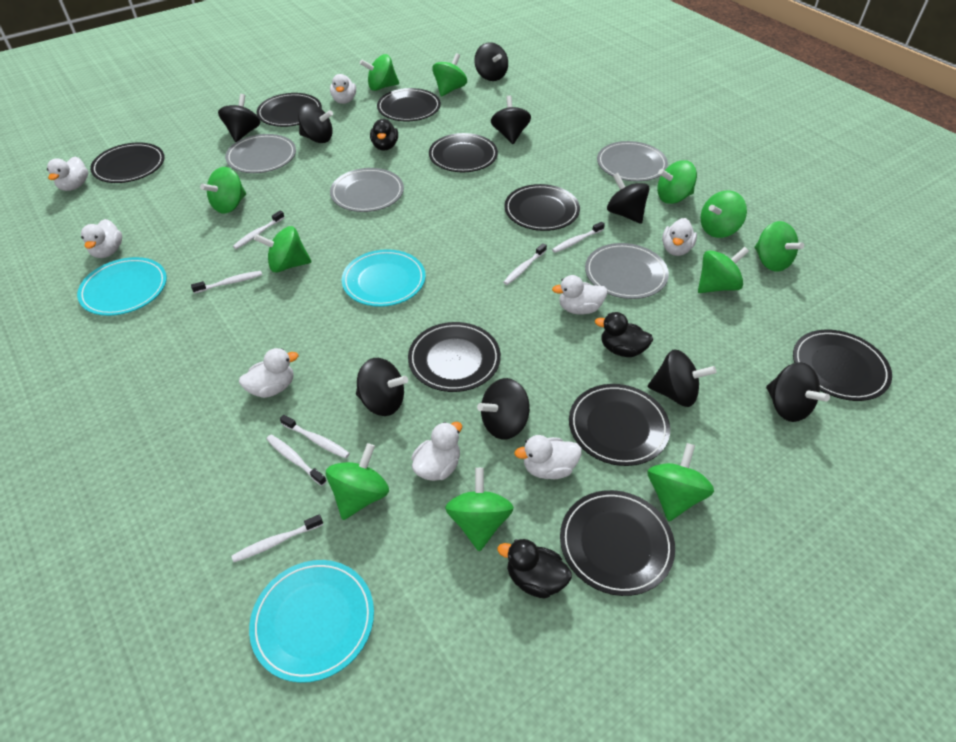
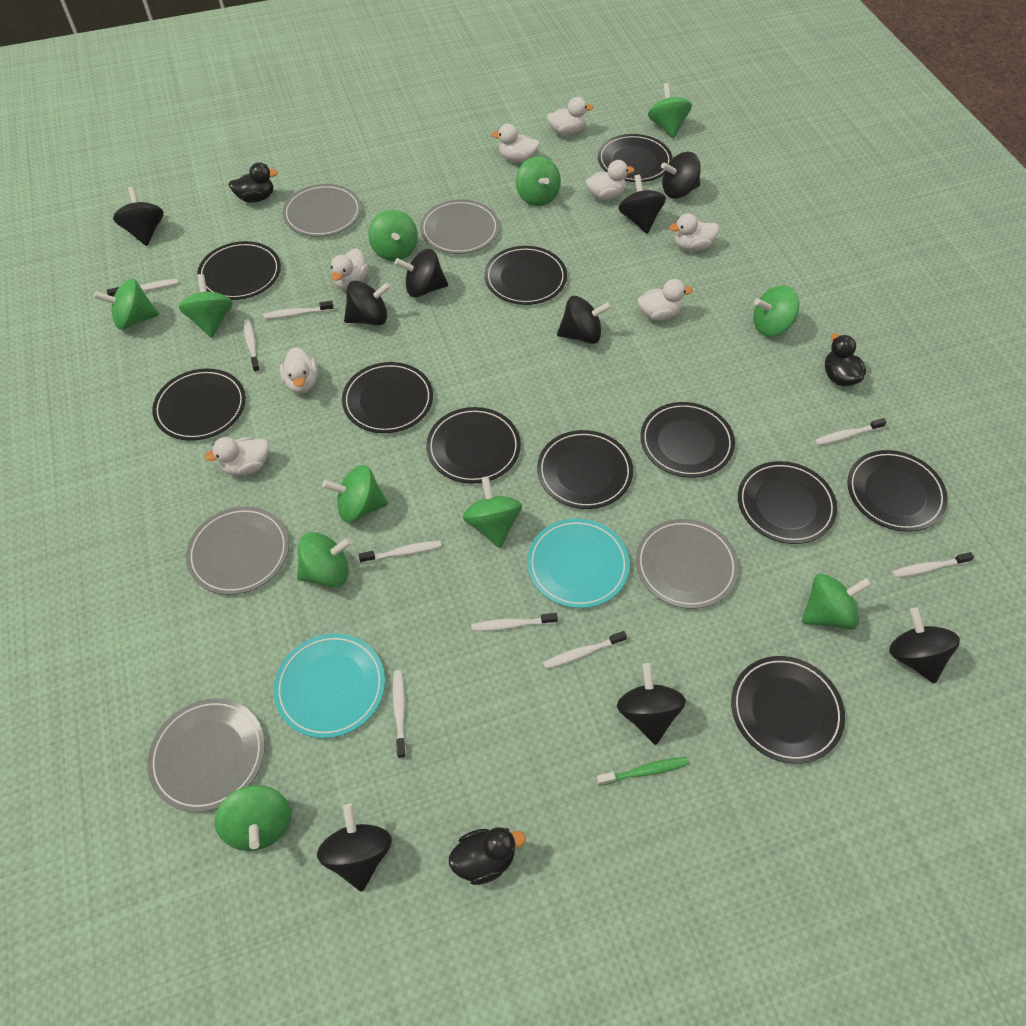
black plate: [90,142,165,183] [256,93,322,127] [377,88,441,121] [408,322,501,392] [429,133,498,172] [504,184,580,231] [560,490,675,596] [569,384,670,466] [793,330,892,401] = 9 -> [152,368,246,441] [197,241,281,300] [342,362,433,433] [426,407,521,484] [484,246,567,305] [537,430,633,509] [598,134,673,182] [640,402,735,478] [731,656,845,764] [738,461,837,544] [847,450,948,532] = 11
green toothbrush: none = 0 -> [596,757,689,786] = 1
grey plate: [225,134,296,173] [330,168,404,212] [585,243,669,299] [597,141,668,182] = 4 -> [147,698,265,812] [186,507,289,595] [282,184,361,237] [420,199,499,254] [636,519,739,609] = 5
turquoise plate: [77,257,167,316] [249,560,374,683] [342,249,426,307] = 3 -> [274,634,385,738] [527,518,630,608] = 2
white toothbrush: [191,271,262,294] [232,514,323,562] [233,211,285,249] [266,435,327,486] [280,415,350,458] [503,243,547,285] [552,222,605,253] = 7 -> [107,279,179,297] [244,319,260,372] [264,301,333,319] [358,541,442,563] [393,670,406,758] [471,613,558,631] [543,631,627,669] [814,418,887,445] [892,552,974,578] = 9

